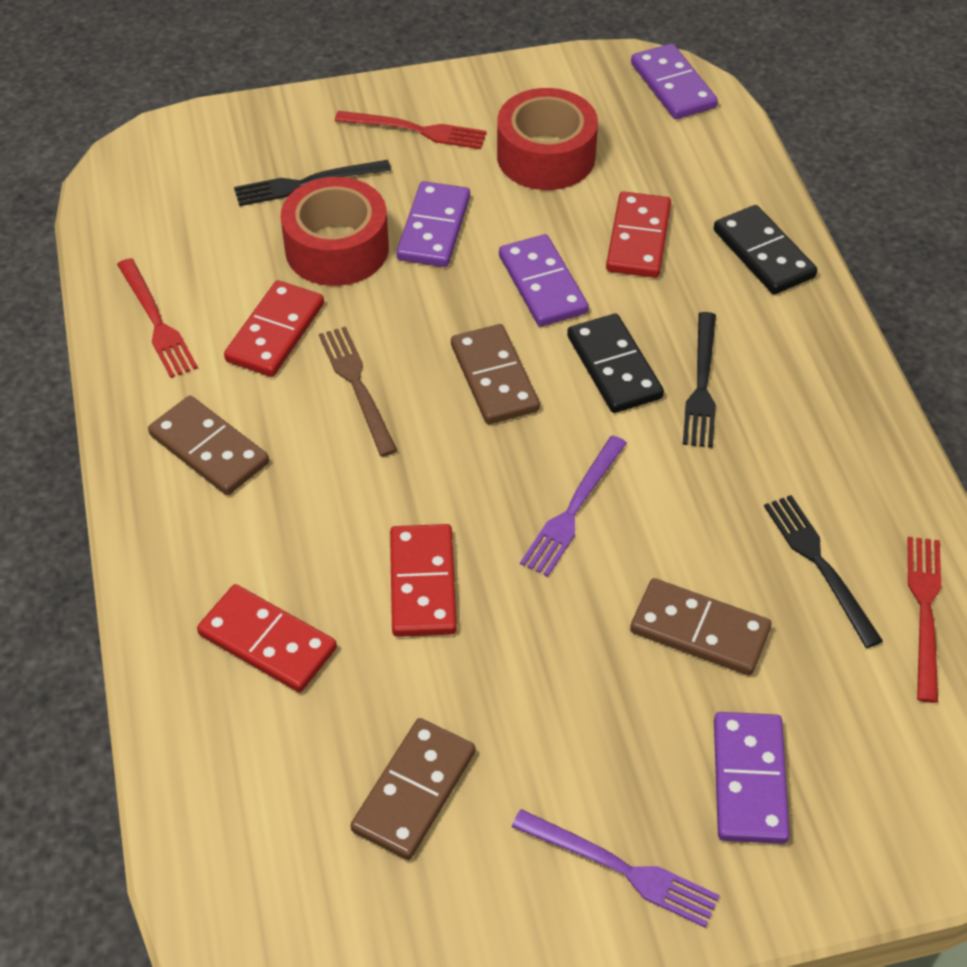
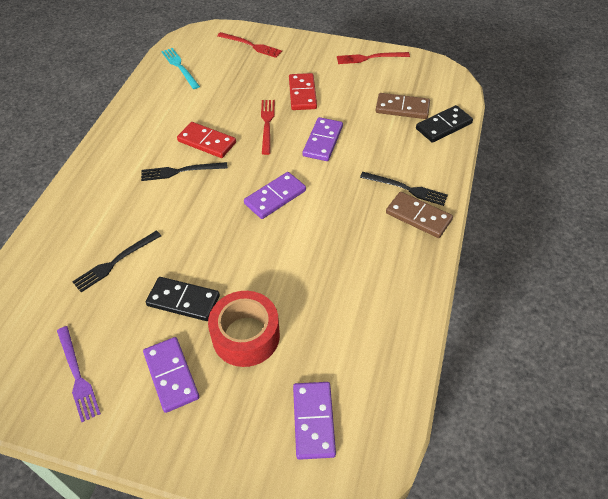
brown domino: [148,396,269,495] [350,718,475,860] [451,324,540,424] [630,578,772,676] = 4 -> [376,93,430,119] [386,192,453,238] = 2
brown fork: [319,326,398,456] = 1 -> none = 0
purple fork: [512,809,720,928] [520,435,627,577] = 2 -> [57,326,101,422] = 1
red domino: [197,584,337,692] [224,280,324,377] [390,524,457,637] [606,191,671,278] = 4 -> [177,122,236,158] [289,73,317,110] = 2
red tape: [280,177,389,286] [497,88,598,190] = 2 -> [208,291,280,367] = 1
turquoise fork: none = 0 -> [161,48,200,89] = 1

